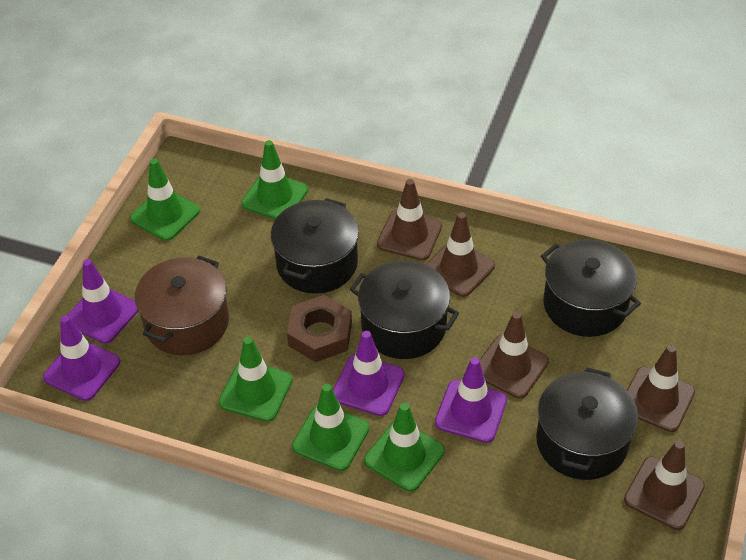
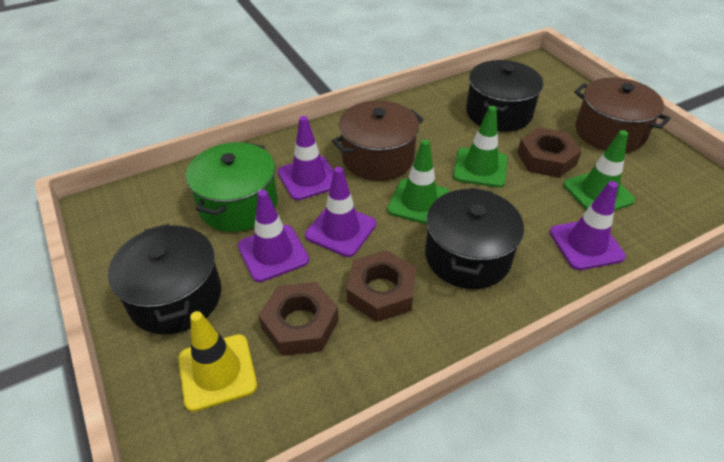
black pot: [271,198,359,294] [350,260,459,359] [536,367,638,480] [541,239,641,337] = 4 -> [108,224,221,334] [425,188,524,289] [466,60,543,132] = 3
brown nut: [287,295,352,362] = 1 -> [259,282,339,356] [347,250,416,322] [517,127,582,178] = 3
brown pot: [135,255,229,355] = 1 -> [332,100,424,181] [574,77,671,153] = 2
brown traffic cone: [377,179,442,260] [425,212,495,297] [480,312,549,399] [624,440,705,530] [627,345,695,432] = 5 -> none = 0
green pot: none = 0 -> [186,142,278,232] = 1
green traffic cone: [130,158,200,241] [218,337,293,422] [241,140,308,219] [292,384,369,471] [364,403,445,491] = 5 -> [387,139,450,225] [453,106,507,188] [563,130,635,211] = 3
yellow traffic cone: none = 0 -> [178,311,257,412] = 1

